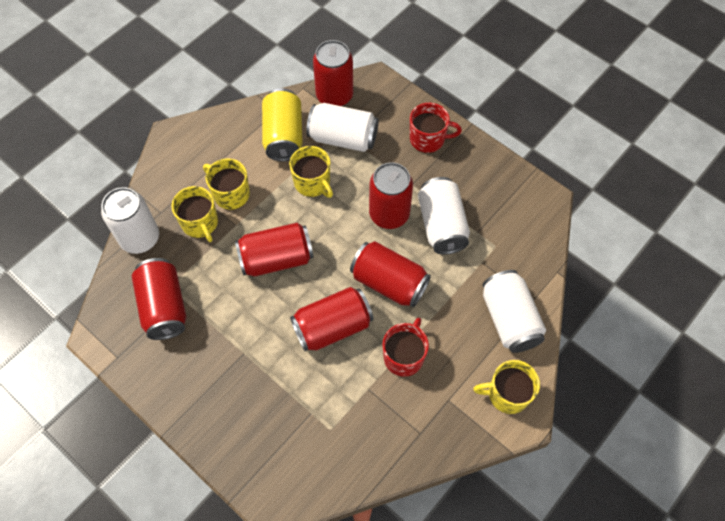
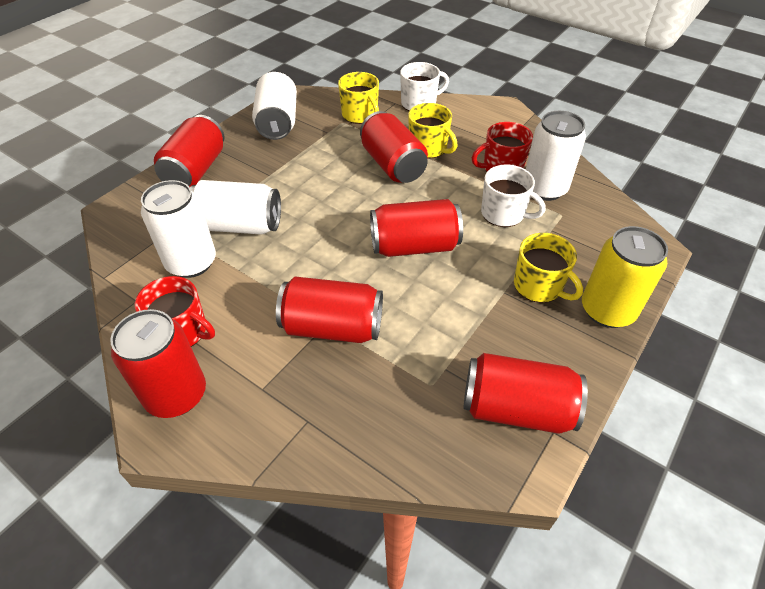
white mug: none = 0 -> [400,62,449,111] [481,165,545,227] = 2
yellow mug: [171,186,218,242] [203,158,250,210] [289,146,333,198] [473,360,540,414] = 4 -> [338,72,379,124] [408,103,457,159] [514,233,583,303] = 3

